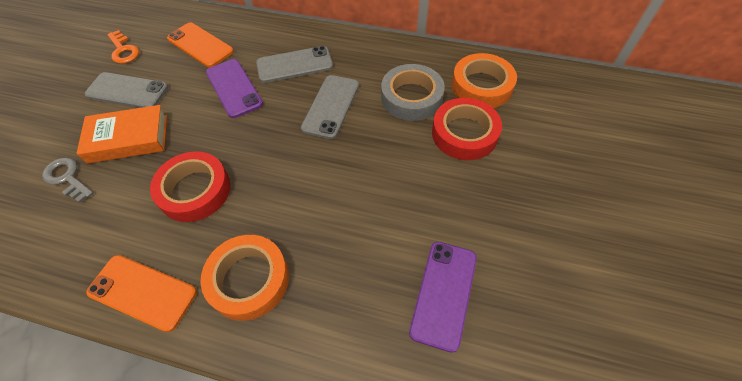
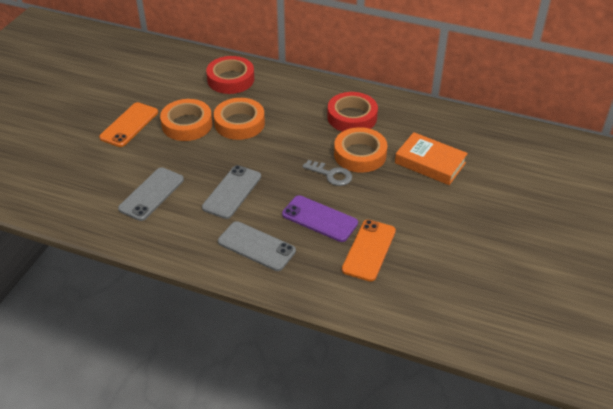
grey tape: [381,64,445,121] = 1 -> none = 0
orange key: [107,30,139,64] = 1 -> none = 0
orange tape: [200,235,289,321] [452,53,517,108] = 2 -> [160,99,212,141] [214,98,265,140] [334,127,387,173] = 3
purple phone: [206,59,263,118] [409,242,477,353] = 2 -> [282,195,358,242] = 1

